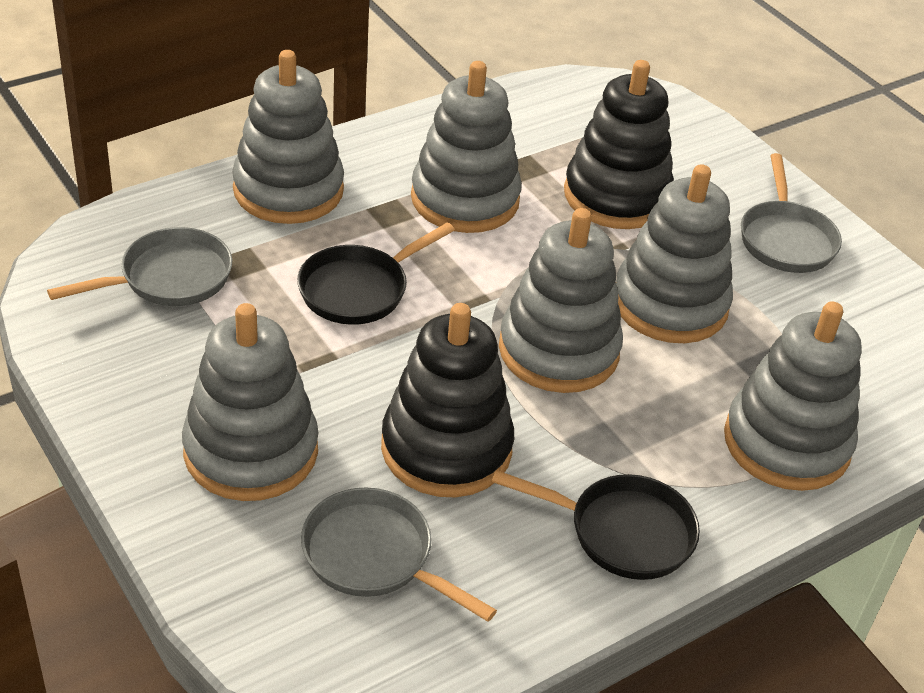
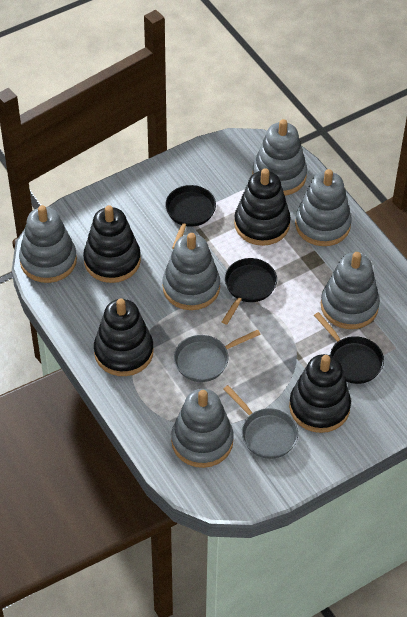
black pan: [297,223,455,325] [491,470,700,580] = 2 -> [165,185,216,249] [222,258,277,325] [314,312,384,384] = 3
black stacking toy: [381,303,514,497] [564,60,674,229] = 2 -> [83,205,141,283] [94,298,154,376] [234,168,291,246] [289,354,351,433] = 4
grey pan: [47,227,232,306] [301,488,497,622] [741,153,842,273] = 3 -> [174,330,261,382] [224,385,298,459] = 2

